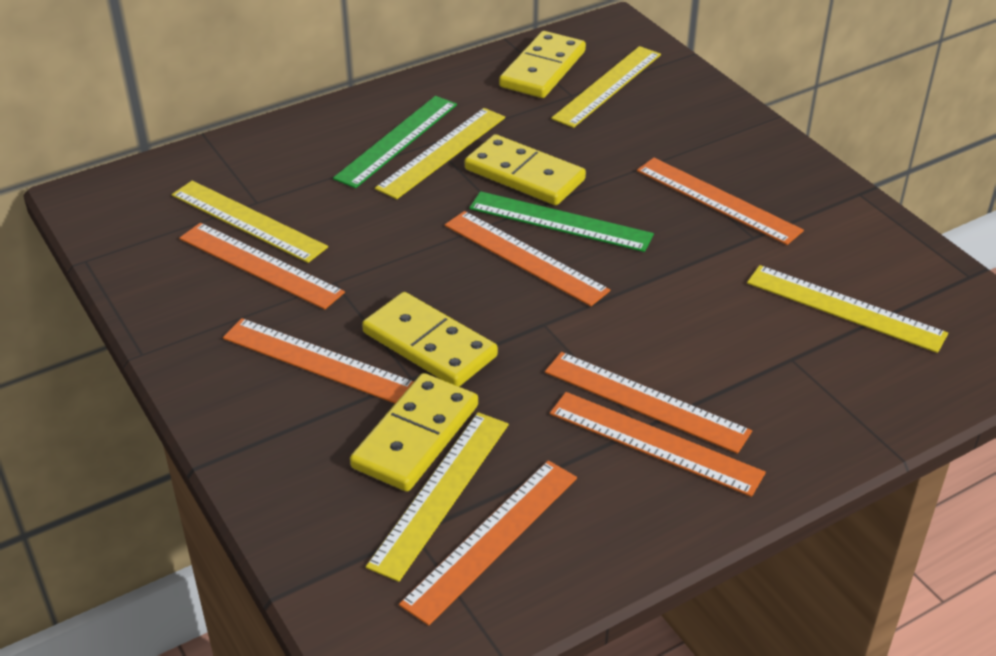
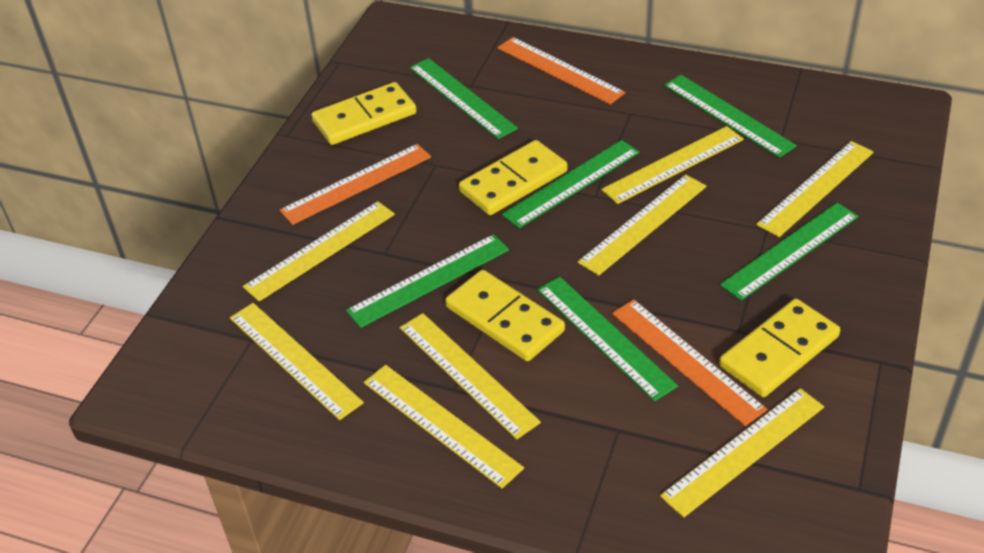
green ruler: [333,96,457,188] [469,191,654,252] = 2 -> [346,234,509,328] [410,58,518,139] [502,140,639,228] [537,277,678,401] [664,75,797,158] [720,203,858,301] = 6
orange ruler: [179,223,345,310] [223,318,414,403] [399,460,577,626] [445,211,610,306] [545,352,752,454] [550,392,766,497] [637,158,804,245] = 7 -> [280,144,431,225] [498,37,626,105] [612,299,767,426] = 3
yellow ruler: [172,180,328,263] [366,412,509,582] [375,108,505,199] [551,46,661,128] [747,265,948,353] = 5 -> [230,303,364,420] [243,201,395,301] [364,365,524,488] [400,313,541,439] [578,174,707,276] [601,126,744,204] [660,388,824,518] [756,141,874,237] = 8

